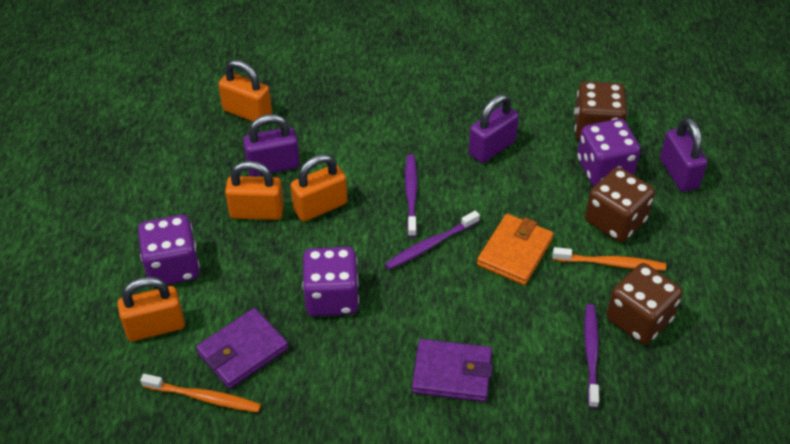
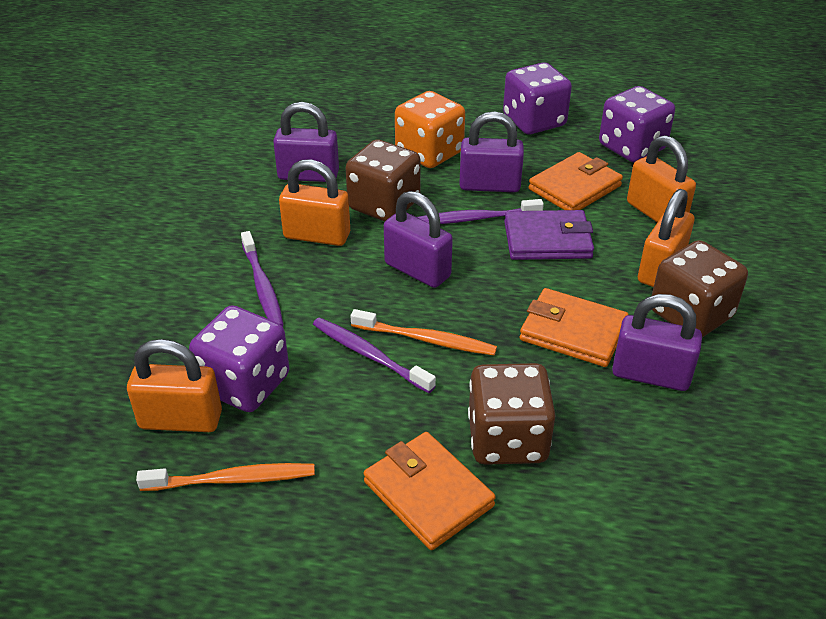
orange dice: none = 0 -> [395,91,465,168] = 1
orange wallet: [477,214,554,285] = 1 -> [364,432,496,550] [520,288,629,367] [529,152,623,210] = 3
purple padlock: [243,114,300,176] [469,94,519,163] [660,118,708,192] = 3 -> [273,102,339,182] [384,191,453,288] [459,111,524,192] [612,294,702,391] = 4
purple wallet: [196,308,289,389] [412,339,493,402] = 2 -> [504,210,594,260] = 1

